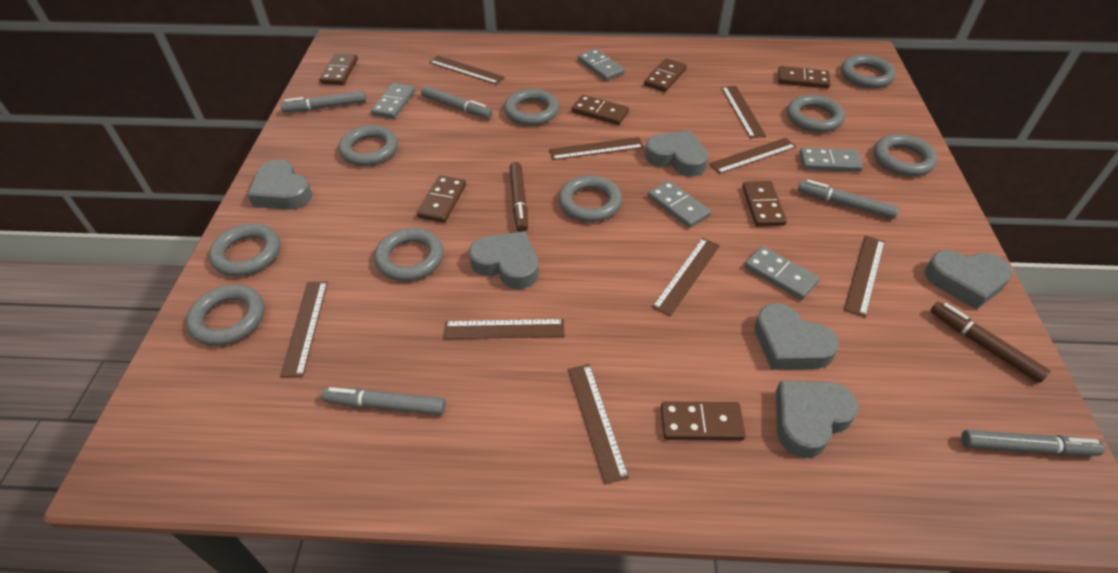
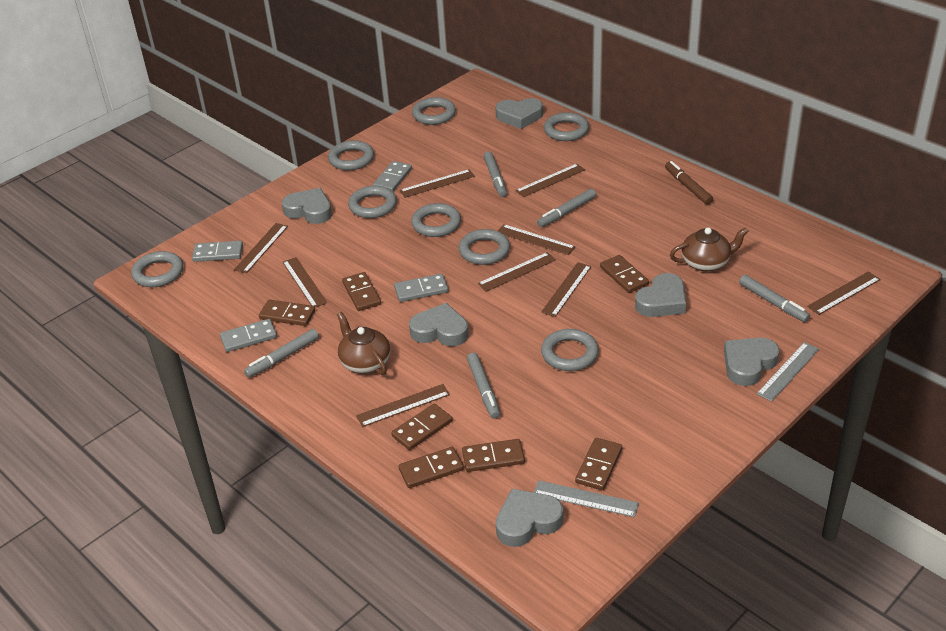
brown marker: [509,162,528,232] [930,302,1050,383] = 2 -> [665,161,713,205] = 1
brown teapot: none = 0 -> [337,312,390,375] [670,227,749,272] = 2
grey domino: [371,83,415,119] [578,49,625,81] [648,180,711,228] [744,246,820,300] [799,147,863,172] = 5 -> [192,240,243,262] [220,319,277,352] [373,161,412,192] [394,274,448,302] = 4
grey ring: [186,285,265,346] [209,224,280,276] [339,125,398,166] [374,228,444,281] [504,89,559,126] [559,175,622,222] [787,95,845,132] [841,55,896,88] [874,134,938,176] = 9 -> [131,251,183,287] [328,140,374,170] [348,186,397,218] [411,203,461,237] [412,97,456,125] [459,229,510,265] [541,329,599,371] [544,112,589,141] = 8
grey ruler: none = 0 -> [534,480,639,517] [757,342,819,402] = 2

